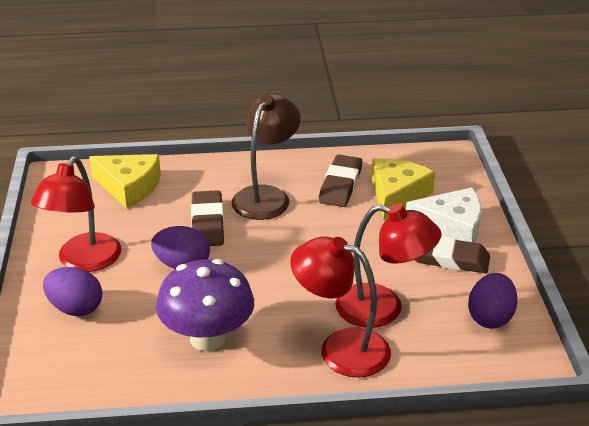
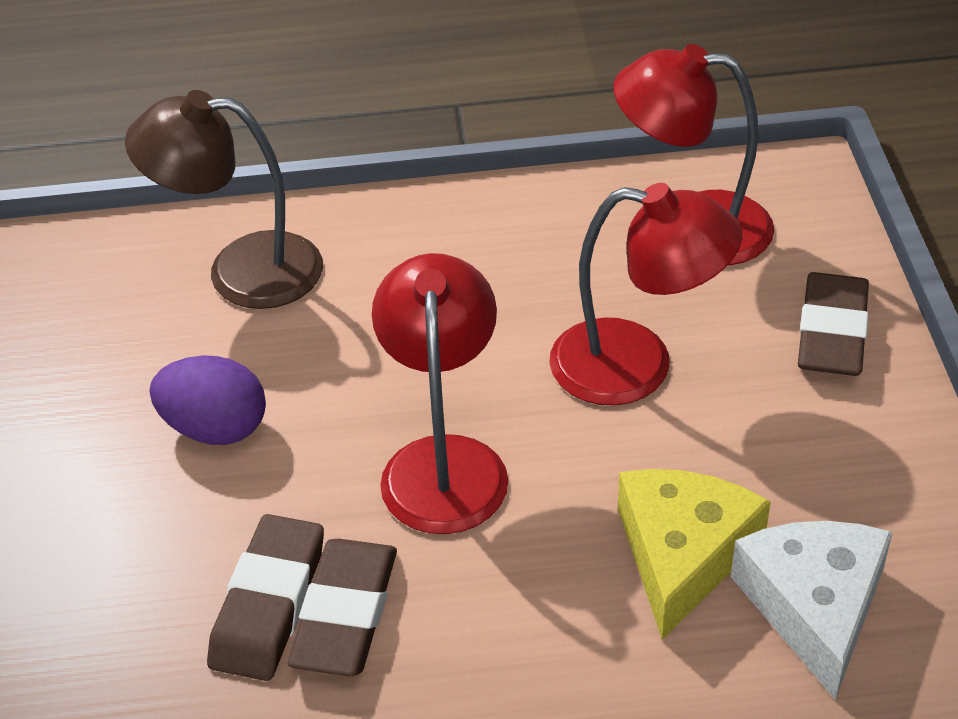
purple egg: [43,267,102,316] [151,226,210,269] [468,273,518,328] = 3 -> [150,355,266,445] = 1
purple mushroom: [156,259,254,351] = 1 -> none = 0
yellow cheese: [89,154,161,208] [371,158,435,220] = 2 -> [618,469,771,640] = 1

